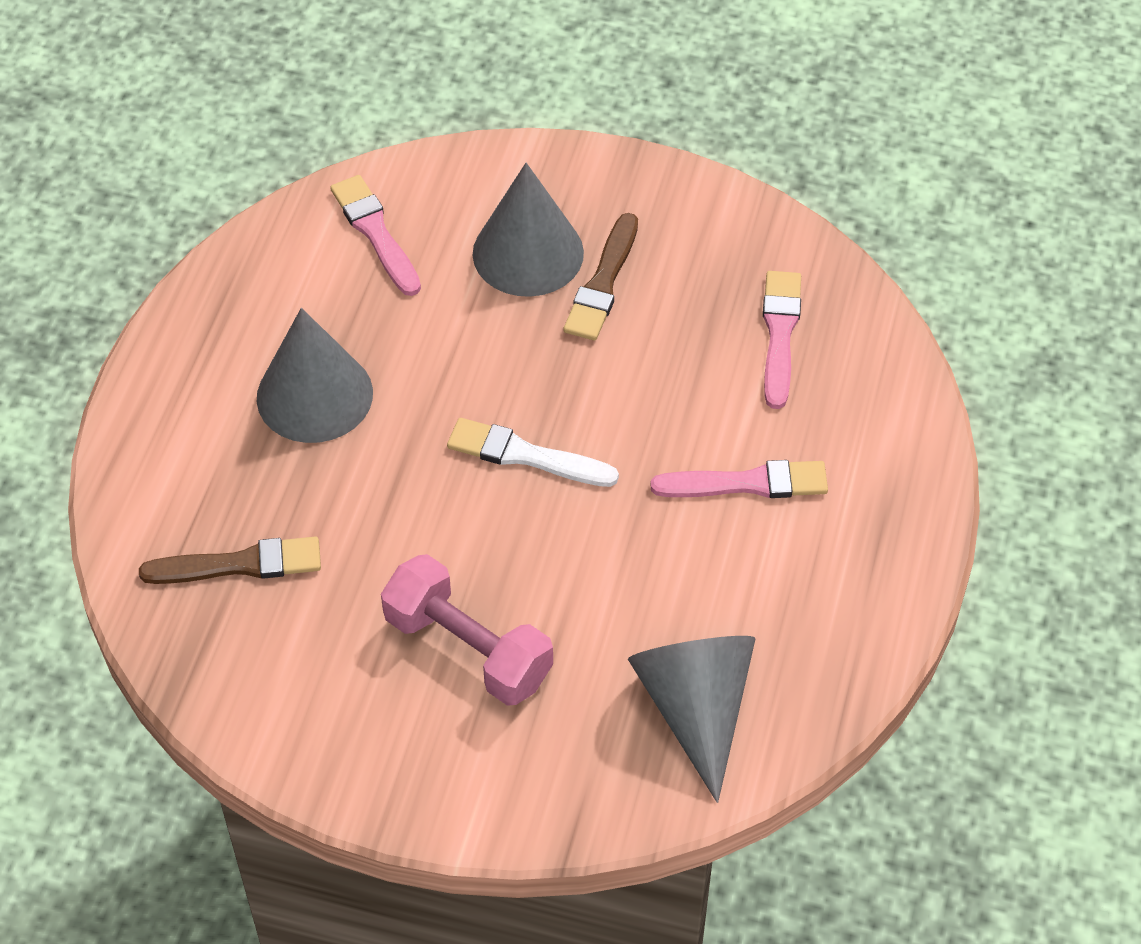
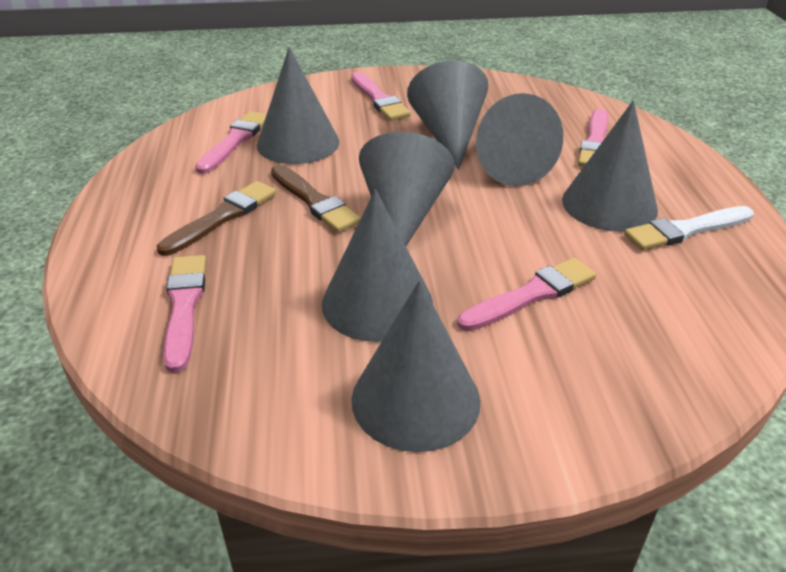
grey cone: [257,308,373,443] [473,163,584,297] [628,636,756,803] = 3 -> [257,47,339,164] [322,189,433,342] [352,280,480,452] [359,132,455,246] [407,61,488,170] [476,93,563,186] [562,101,658,232] = 7
pink brush: [330,175,421,296] [650,460,828,498] [763,271,801,409] = 3 -> [163,255,206,373] [195,111,267,174] [351,72,411,121] [457,258,596,331] [578,108,608,167] = 5
pink dumbbell: [381,554,553,706] = 1 -> none = 0

